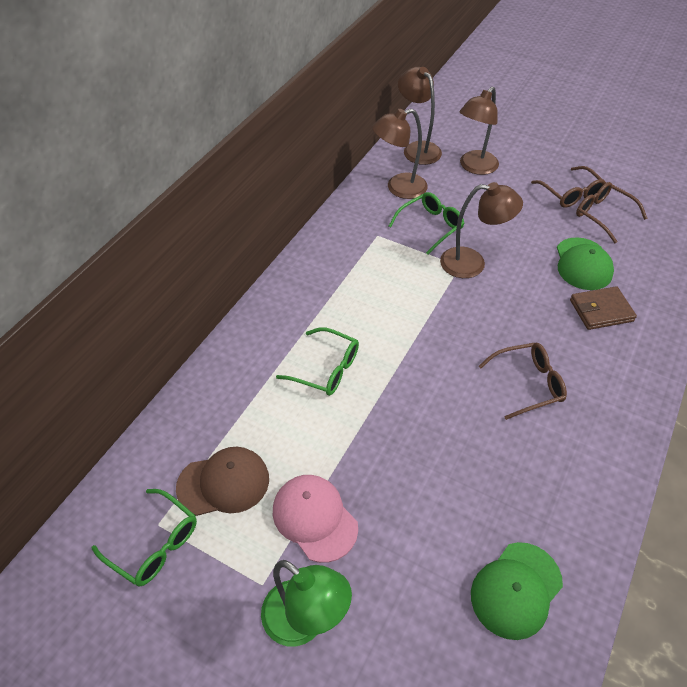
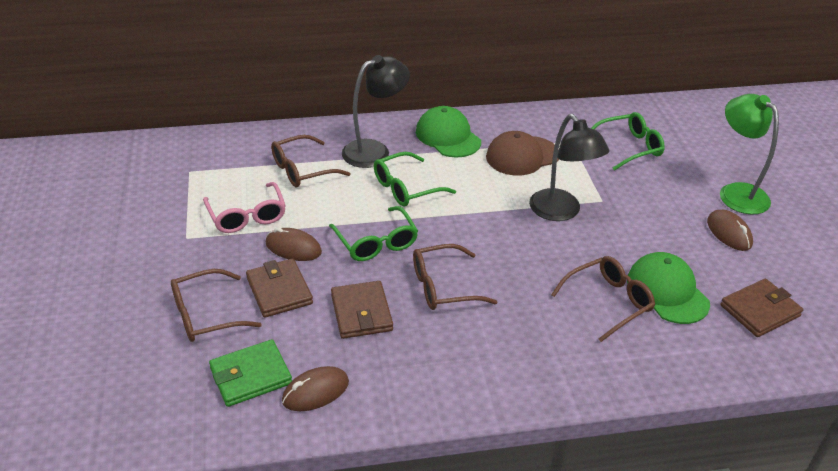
black lamp: none = 0 -> [342,55,410,168] [529,114,609,221] = 2
brown glasses: [479,343,567,420] [531,166,606,208] [576,182,647,243] = 3 -> [171,269,262,342] [271,135,351,188] [413,244,497,310] [551,256,655,342] = 4
brown lamp: [372,109,428,199] [398,67,442,165] [440,182,523,278] [460,87,499,175] = 4 -> none = 0
brown mouse: none = 0 -> [266,227,322,261] [282,366,349,411] [707,210,753,251] = 3
brown wallet: [570,286,637,330] = 1 -> [246,258,313,318] [331,281,393,339] [720,279,803,337] = 3
green wallet: none = 0 -> [209,339,292,407] = 1
pink cap: [273,475,358,563] = 1 -> none = 0
pink glasses: none = 0 -> [203,182,286,233] = 1

